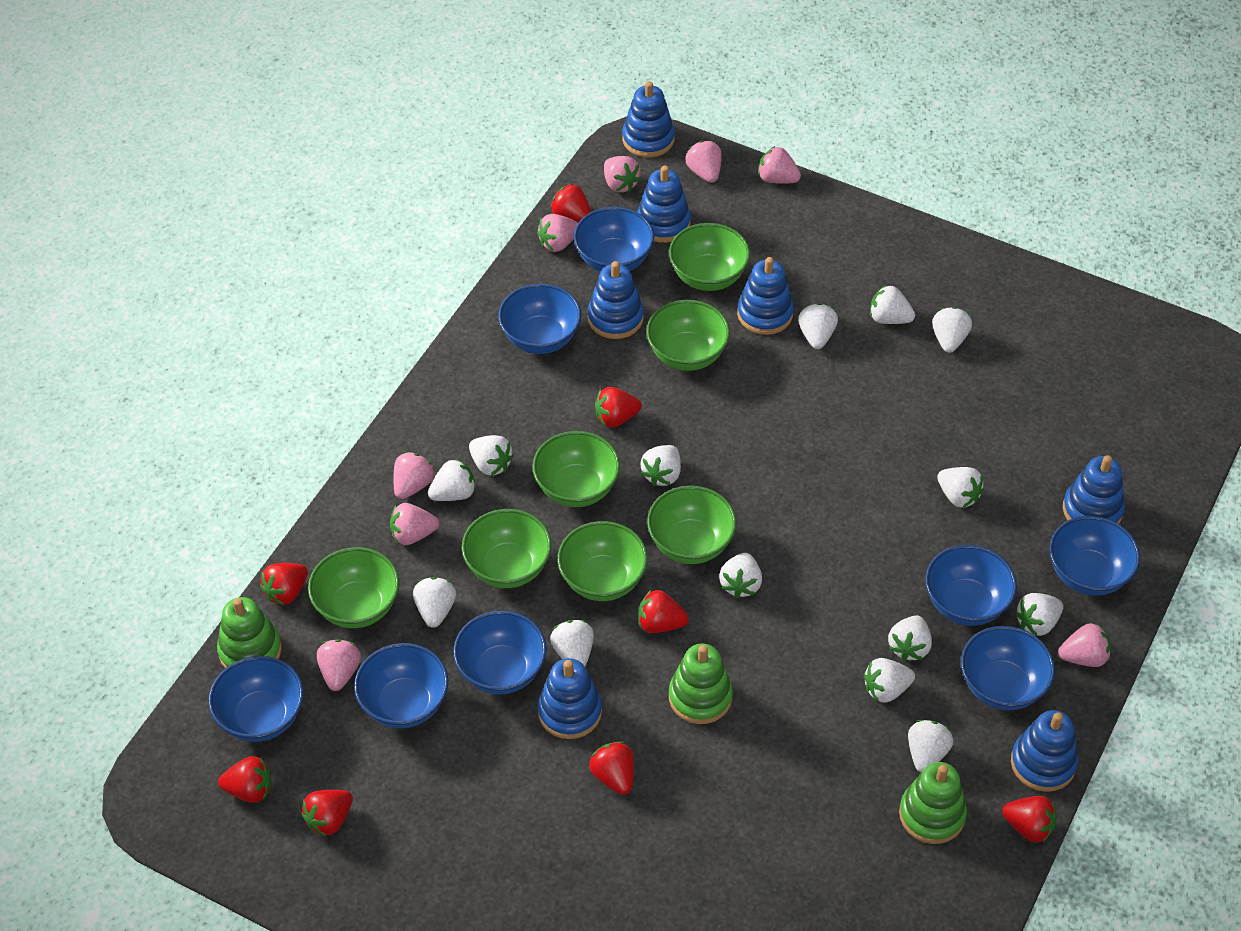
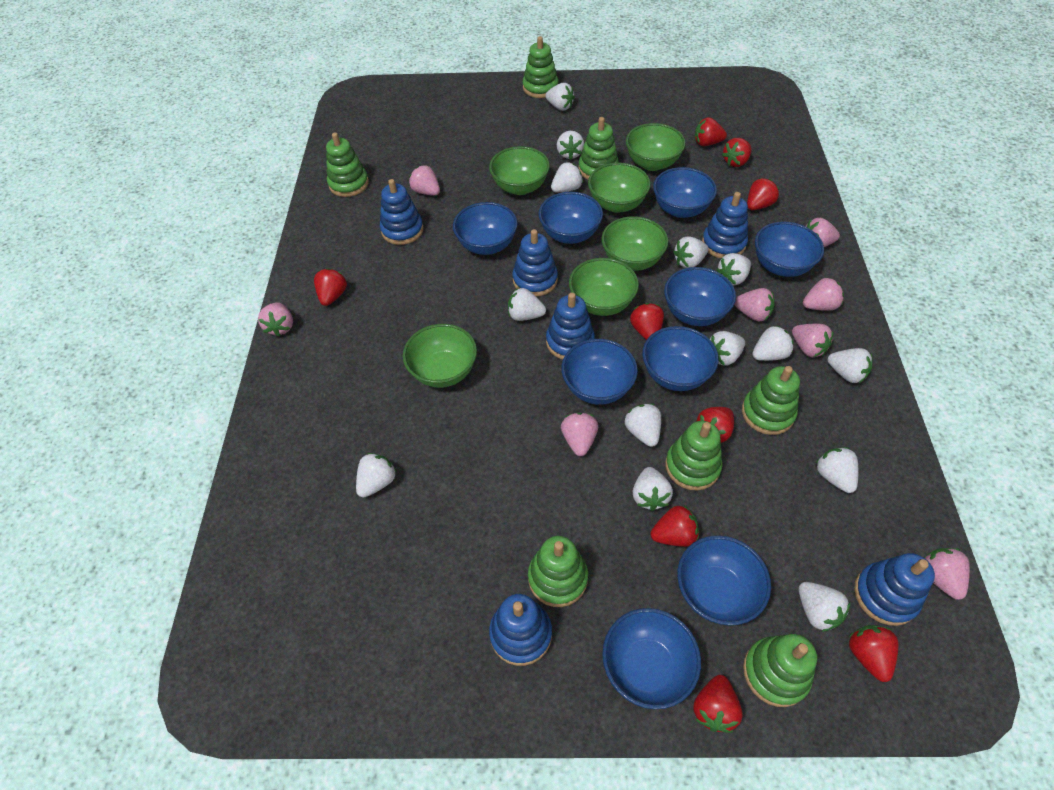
blue bowl: [208,656,304,742] [354,643,449,728] [453,611,547,695] [498,284,581,354] [574,207,654,272] [925,545,1017,626] [961,626,1055,710] [1049,516,1140,596] = 8 -> [453,202,518,255] [539,192,603,244] [561,339,638,405] [602,608,701,709] [642,326,719,391] [653,167,717,218] [664,267,736,326] [677,535,771,626] [755,222,824,277] = 9
blue stacking toy: [538,658,602,739] [588,261,644,339] [622,81,675,158] [637,166,691,243] [737,257,794,335] [1011,710,1078,792] [1063,455,1125,524] = 7 -> [380,179,423,245] [489,594,552,666] [512,229,558,296] [546,293,595,360] [702,192,748,258] [854,553,935,626] = 6
green bowl: [308,547,400,628] [461,509,552,588] [532,431,620,507] [557,521,648,601] [646,300,730,371] [647,485,737,564] [669,223,750,291] = 7 -> [403,324,477,388] [489,146,550,195] [569,258,639,316] [588,162,651,213] [602,216,669,271] [626,123,686,171] = 6
green stacking toy: [217,597,282,668] [669,644,733,724] [899,762,967,844] = 3 -> [326,132,369,197] [523,36,558,98] [528,536,588,607] [578,117,619,180] [665,421,723,490] [742,366,800,435] [743,634,817,707] = 7
red strawberry: [218,756,272,803] [260,563,308,605] [301,790,353,837] [550,183,591,223] [589,741,634,795] [595,387,642,428] [638,589,689,633] [1002,796,1057,843] = 8 -> [314,268,347,306] [630,303,664,340] [650,505,699,547] [693,675,743,733] [695,117,727,146] [696,407,734,443] [722,138,752,167] [747,178,779,210] [848,625,899,682] = 9

